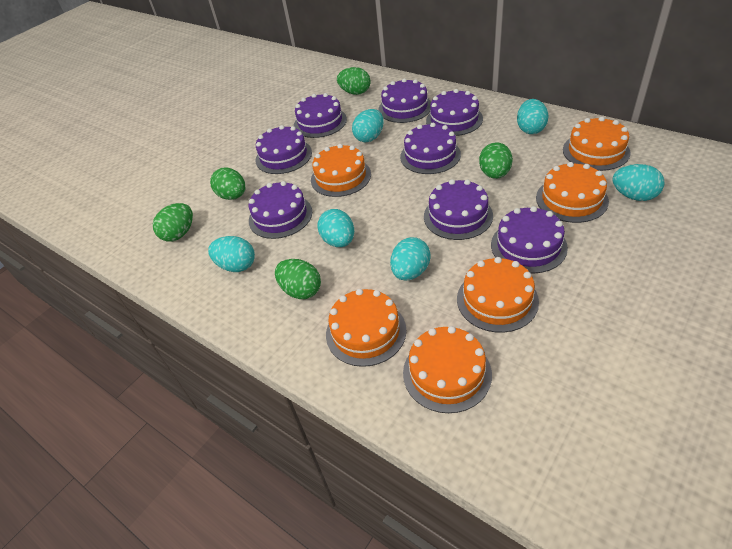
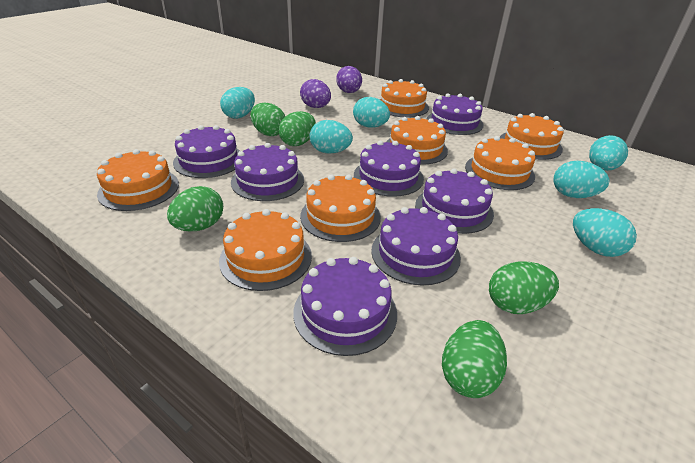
orange cake: [311,144,371,197] [326,289,406,367] [403,326,492,413] [457,257,539,333] [536,162,609,223] [563,117,631,171] = 6 -> [97,149,179,211] [219,209,312,291] [300,174,381,242] [380,79,429,117] [386,116,448,165] [465,136,535,190] [500,113,563,160] = 7
purple cake: [249,181,312,239] [256,125,312,174] [294,93,347,138] [378,78,431,123] [400,123,461,174] [424,179,493,240] [426,89,483,136] [491,206,568,273] = 8 -> [173,125,240,178] [231,143,304,201] [293,257,397,356] [354,141,424,197] [371,207,461,285] [415,168,494,234] [427,93,484,135] = 7
purple egg: none = 0 -> [300,79,331,108] [336,66,362,93] = 2

